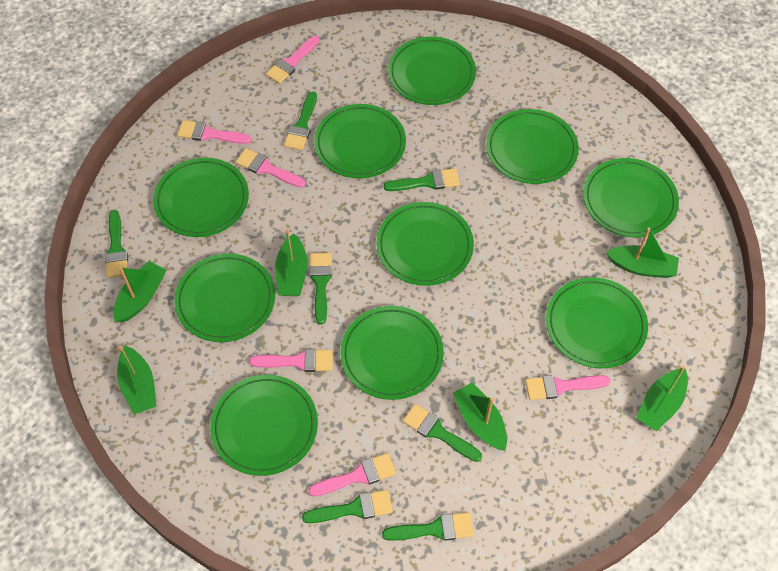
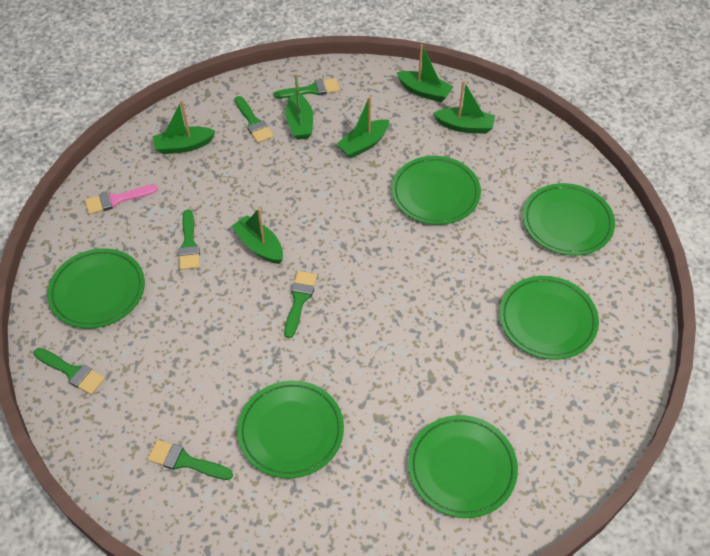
green brush: [105,210,128,278] [284,91,317,150] [302,490,393,523] [310,253,332,325] [382,512,474,541] [384,168,460,191] [403,404,482,462] = 7 -> [34,348,105,395] [147,440,233,480] [178,209,200,270] [235,96,274,143] [273,78,340,99] [284,271,317,338] = 6
green plate: [153,158,249,237] [174,253,275,342] [210,375,318,476] [314,104,406,178] [340,306,444,400] [376,202,474,286] [388,37,476,105] [486,109,579,184] [546,277,648,368] [583,158,679,237] = 10 -> [47,248,145,329] [237,381,344,478] [392,156,481,225] [408,415,518,518] [499,276,599,360] [523,183,615,256] = 6
pink brush: [177,120,251,144] [236,148,306,188] [249,349,333,372] [266,36,320,84] [308,453,396,497] [525,375,610,400] = 6 -> [85,185,158,215] = 1

